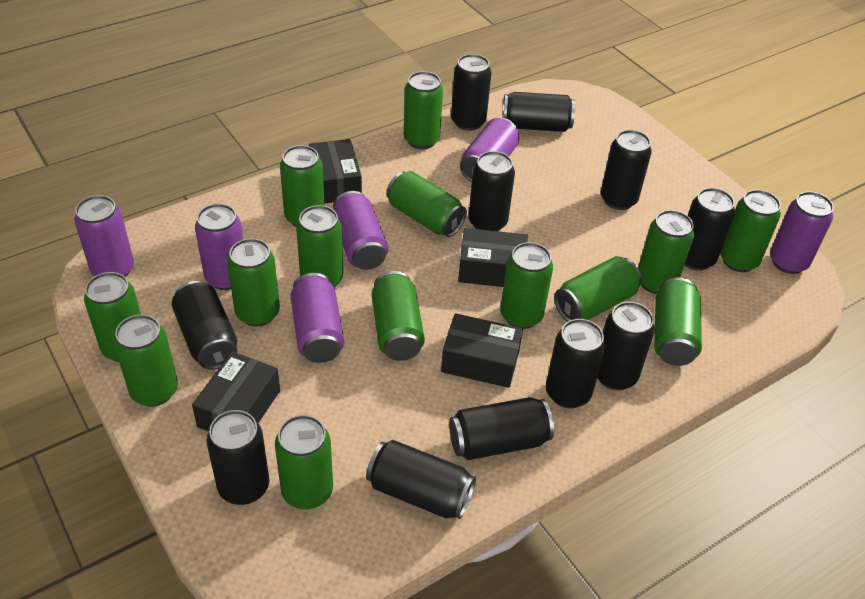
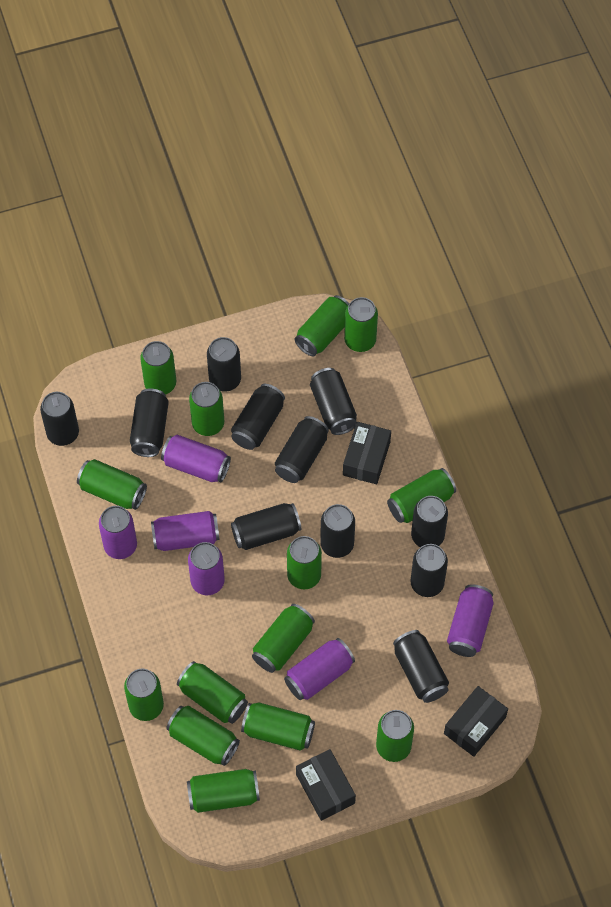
black box: [192,351,280,432] [309,139,362,204] [441,313,523,388] [458,228,528,287] = 4 -> [296,749,356,821] [343,422,391,484] [444,686,508,757] = 3

